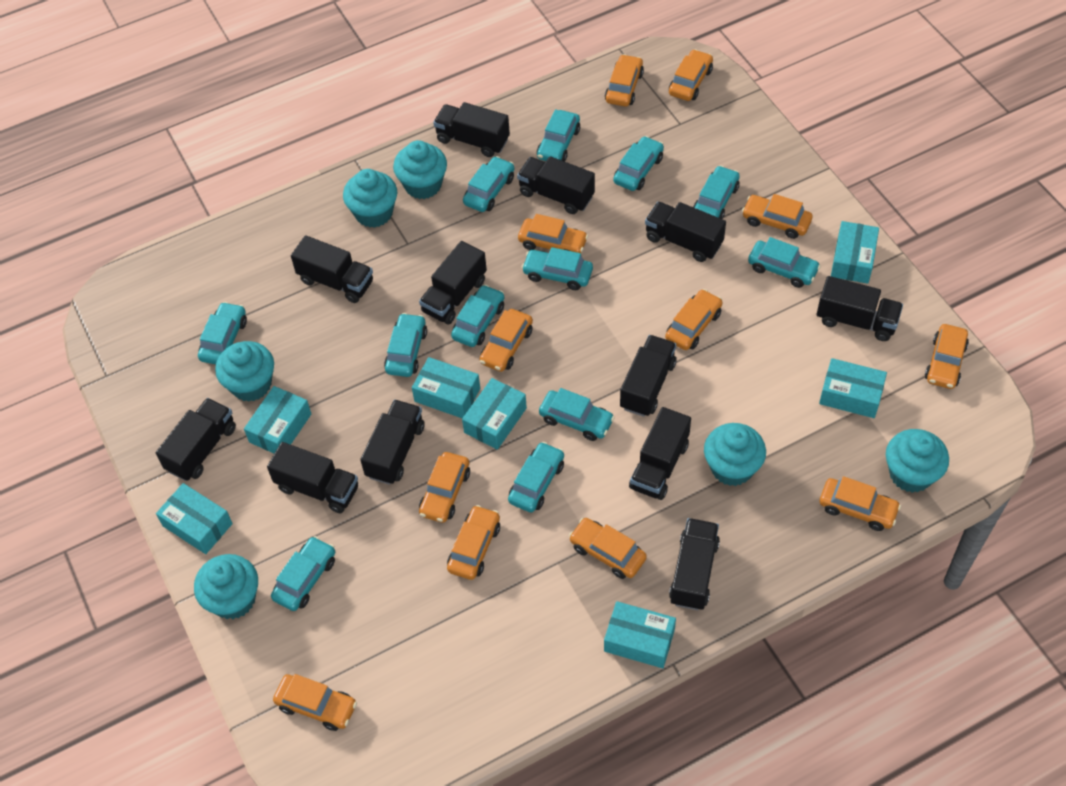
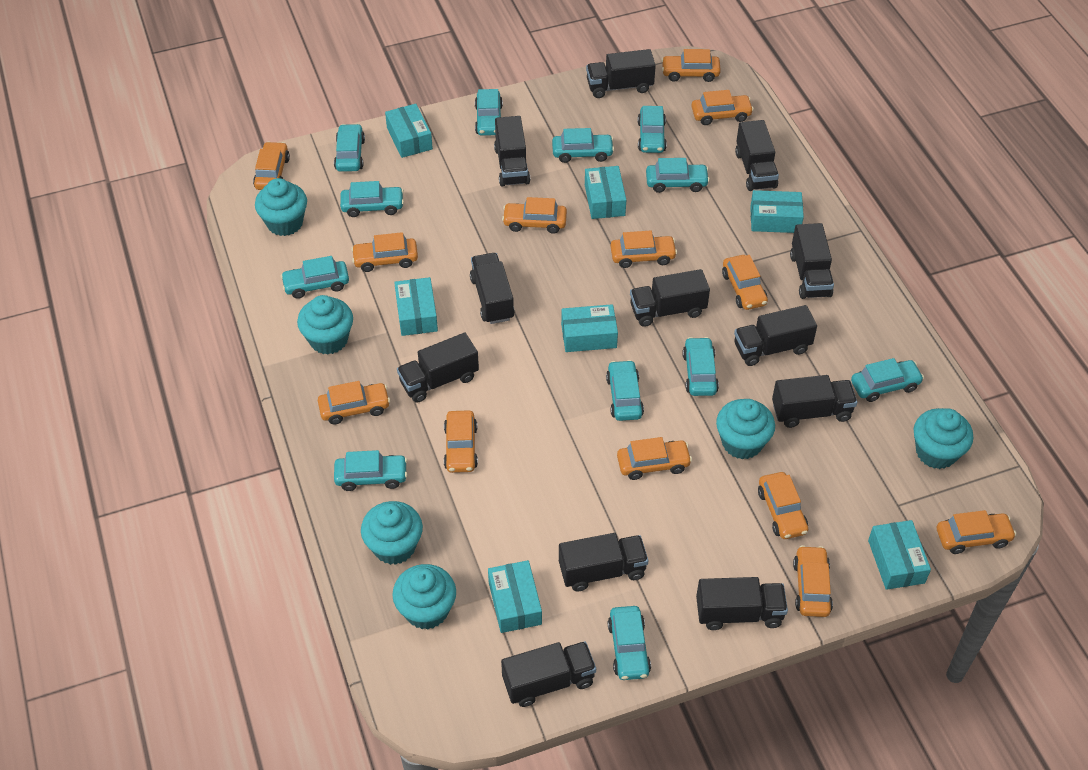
orange car: [273,674,357,731] [419,452,470,523] [447,505,500,580] [480,309,533,372] [518,214,588,253] [569,518,647,579] [605,54,644,106] [665,289,723,350] [669,49,713,101] [742,194,812,239] [820,476,901,531] [925,324,969,389] = 12 -> [253,142,290,190] [318,381,390,425] [351,232,418,272] [444,410,478,473] [502,197,567,234] [611,231,677,268] [617,437,692,480] [662,49,721,82] [691,90,754,125] [722,255,768,310] [758,472,808,539] [793,545,833,617] [937,510,1016,554] = 13

